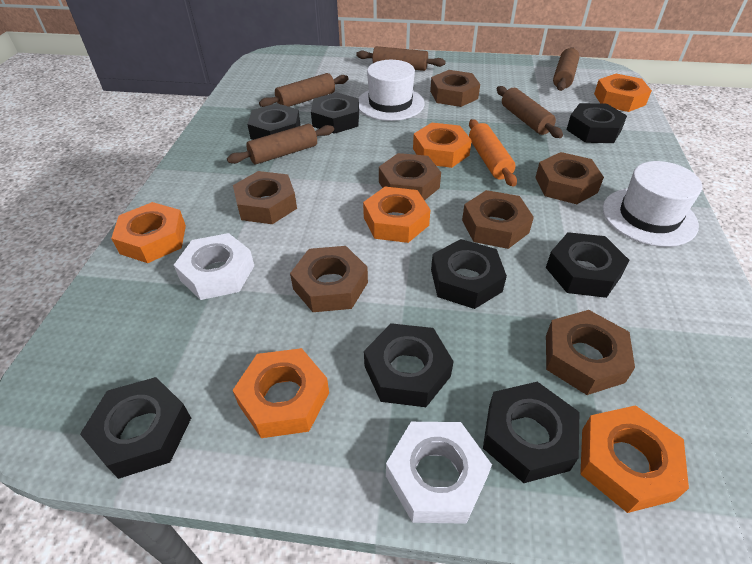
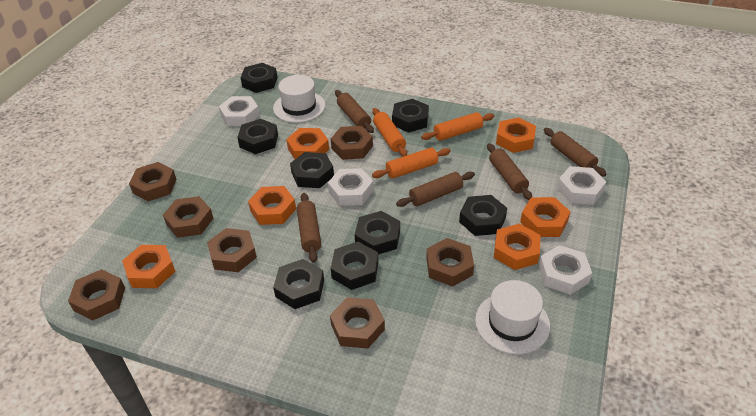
orange rolling pin: [469,119,517,187] = 1 -> [372,108,407,157] [372,148,451,179] [421,112,494,141] = 3
white nut: [174,233,254,300] [386,422,492,524] = 2 -> [219,96,260,126] [328,168,374,206] [539,245,592,295] [557,166,606,205] = 4

